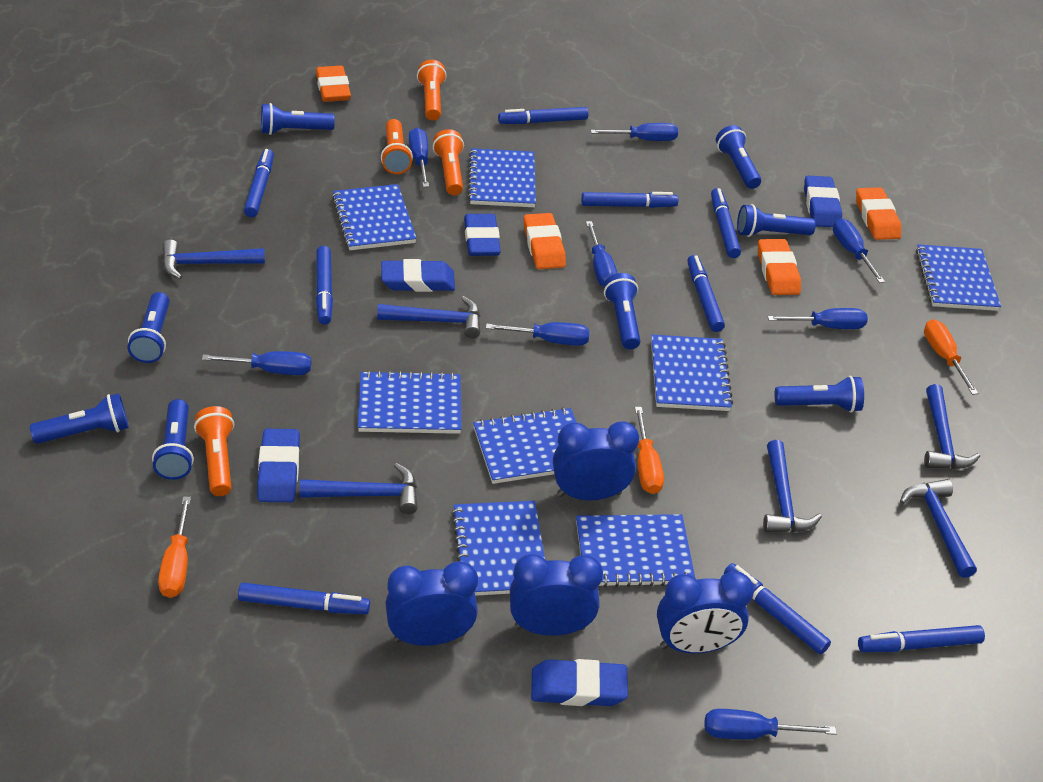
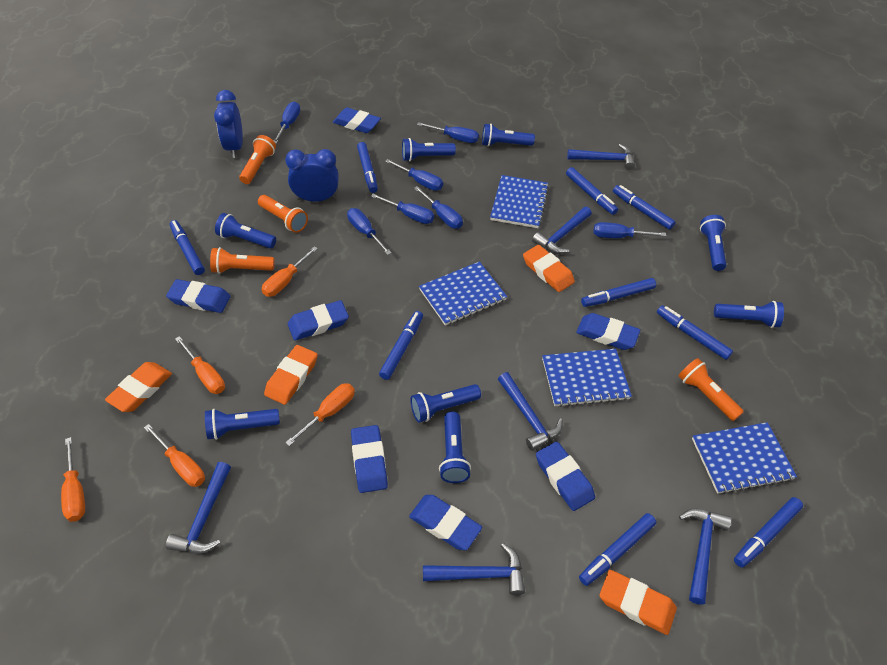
blue clock: [386,561,478,646] [510,554,603,636] [553,421,639,500] [657,571,754,653] = 4 -> [214,90,243,158] [285,149,339,202] = 2
blue eraser: [257,429,300,502] [381,259,455,292] [464,214,501,256] [531,659,628,706] [804,176,842,227] = 5 -> [166,279,231,313] [288,300,349,341] [333,108,381,133] [351,425,388,493] [409,495,482,550] [536,442,595,511] [576,313,640,350] = 7
blue notebook: [332,184,417,250] [358,370,462,434] [451,501,545,596] [468,148,536,207] [473,407,577,484] [576,514,695,587] [651,335,733,411] [916,244,1001,311] = 8 -> [419,262,507,326] [490,175,549,228] [542,349,632,407] [692,422,797,494] = 4
blue screwdriver: [202,351,311,375] [409,127,429,187] [486,322,589,346] [586,221,617,286] [591,123,678,141] [704,709,836,739] [768,308,868,329] [833,218,885,283] = 8 -> [274,102,300,144] [347,208,392,255] [371,194,434,224] [385,159,443,191] [414,186,463,229] [417,122,479,143] [593,222,666,238] = 7
orange screwdriver: [158,496,191,598] [635,407,664,494] [924,319,978,395] = 3 -> [61,437,85,522] [144,424,205,487] [175,336,225,394] [262,247,318,297] [285,383,355,446] = 5

